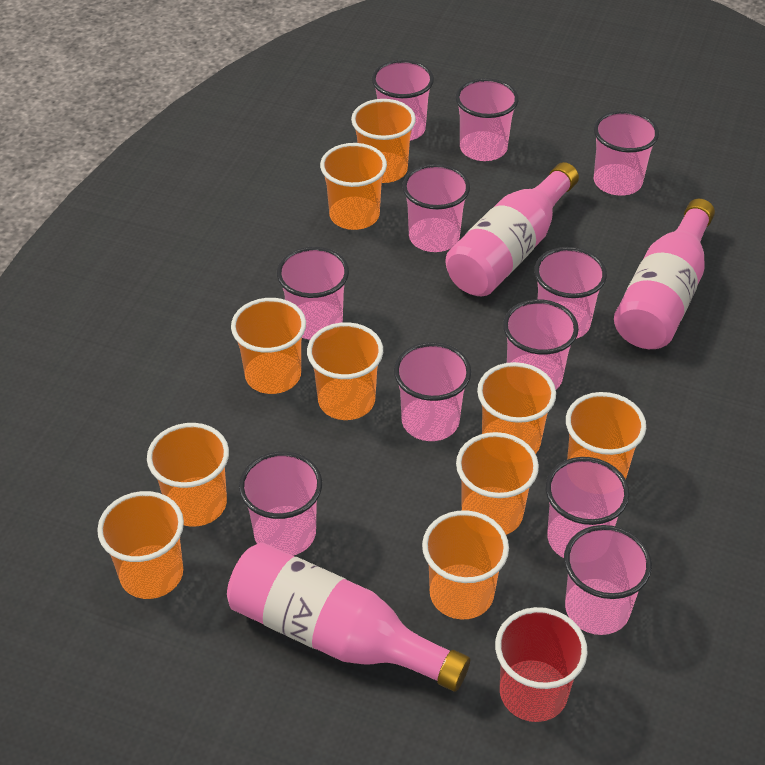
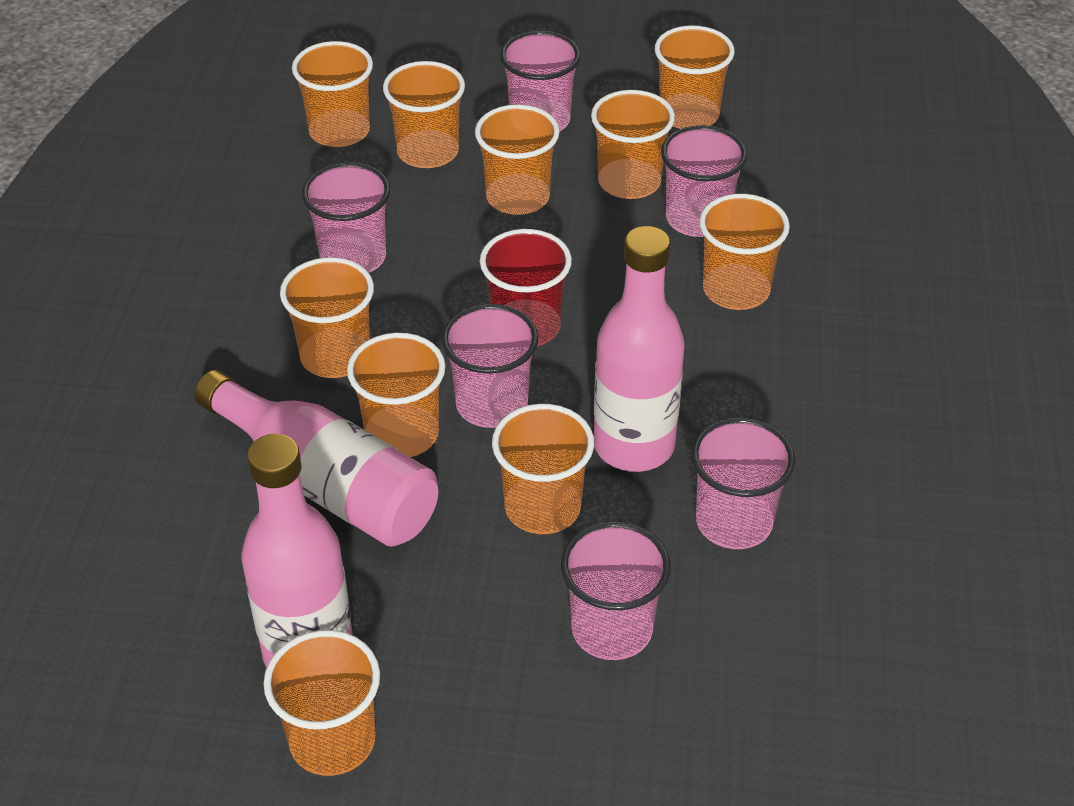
pink cup: [239,451,322,556] [277,247,349,340] [372,60,434,141] [394,342,471,441] [402,164,470,252] [455,78,519,161] [503,299,579,389] [534,247,607,339] [546,457,630,558] [564,525,652,635] [594,111,659,196] = 11 -> [302,162,390,273] [442,304,538,428] [500,31,580,131] [561,521,670,660] [661,125,747,237] [692,418,795,549] = 6

